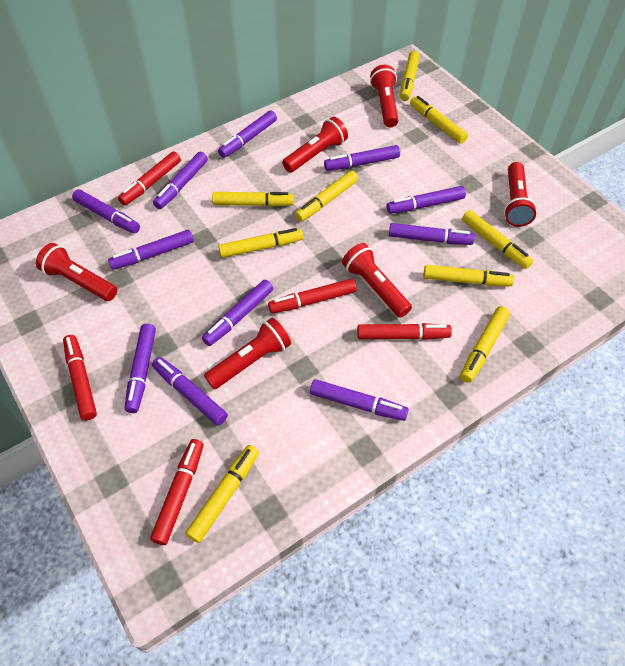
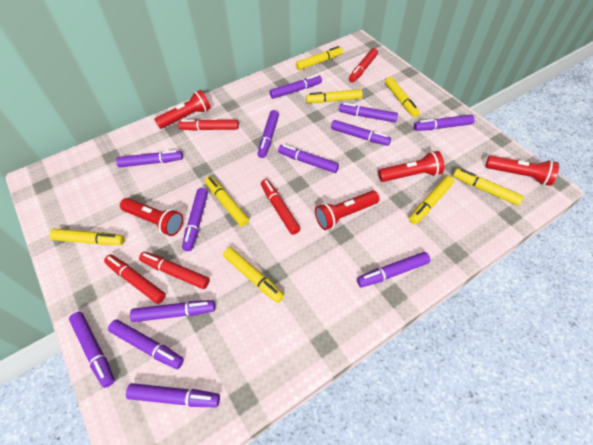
purple marker: [72,189,140,234] [108,230,194,270] [124,324,156,413] [152,357,228,426] [153,152,208,209] [202,280,273,346] [218,110,277,158] [310,379,409,421] [324,145,400,171] [387,186,466,214] [389,223,475,245] = 11 -> [69,312,115,388] [108,320,184,369] [116,150,183,167] [126,383,220,407] [130,300,215,322] [182,188,208,251] [258,110,279,158] [270,75,322,99] [278,144,339,173] [331,120,391,146] [339,103,398,122] [357,252,430,287] [414,115,475,131] = 13
red flashlight: [36,243,117,301] [204,318,291,389] [282,117,348,173] [342,243,412,318] [370,65,398,128] [504,162,537,227] = 6 -> [120,198,183,236] [154,90,211,129] [315,191,380,230] [378,151,444,182] [485,155,559,186] = 5
yellow marker: [185,445,259,543] [212,192,294,207] [218,228,303,258] [295,171,358,222] [400,51,420,101] [410,96,468,144] [423,265,514,286] [460,306,510,383] [462,210,533,269] = 9 -> [49,229,124,245] [205,176,249,226] [223,247,284,303] [296,46,343,70] [306,89,363,103] [385,77,420,118] [409,176,454,224] [453,168,524,206] = 8

